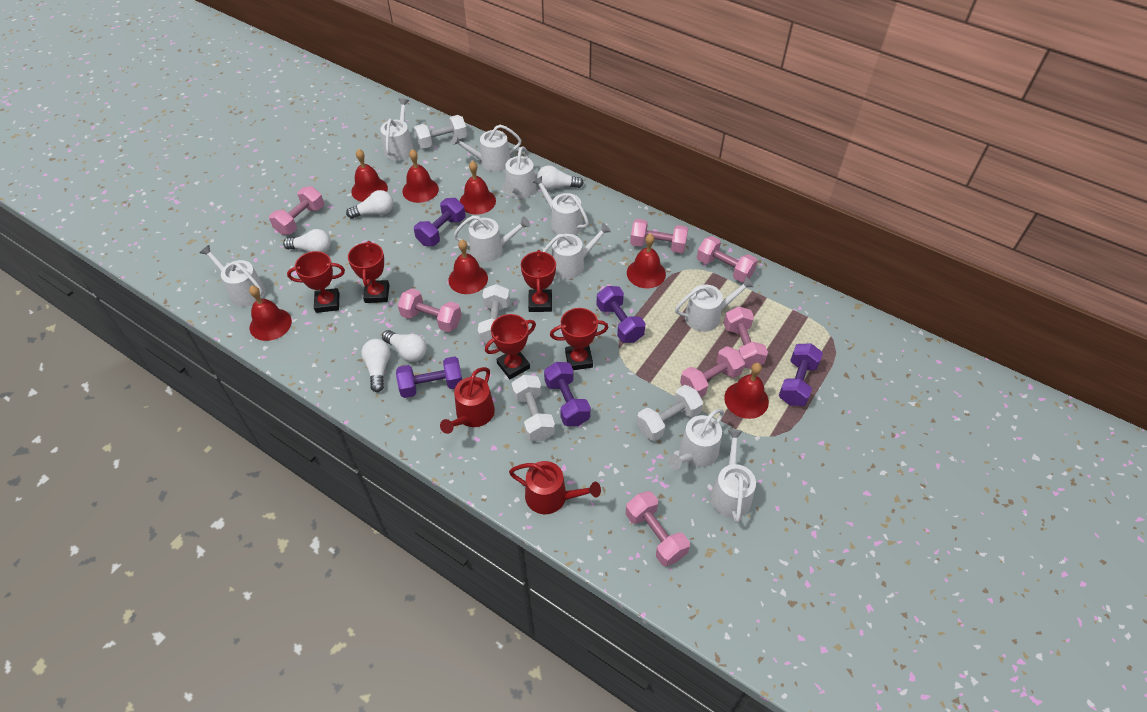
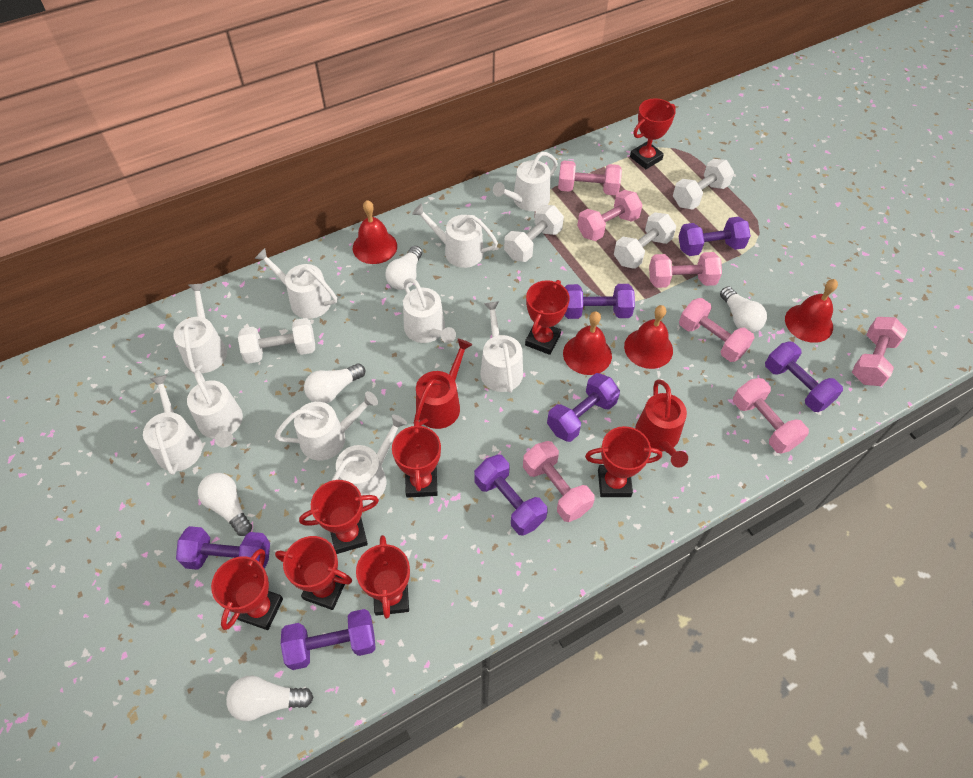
purple dumbbell: [396,356,462,398] [414,198,465,246] [544,362,591,426] [596,286,646,343] [779,343,823,406] = 5 -> [176,526,270,570] [281,609,376,670] [474,454,548,536] [547,373,620,442] [565,284,635,319] [678,217,751,256] [765,341,843,412] = 7
red bell: [249,286,292,341] [351,149,388,202] [402,149,439,203] [448,240,488,294] [460,161,496,215] [627,234,666,288] [724,363,769,419] = 7 -> [353,200,397,264] [563,311,612,375] [624,305,673,369] [785,279,838,343] = 4
red trophy: [287,251,345,313] [348,241,389,303] [485,314,536,379] [521,250,556,312] [550,308,609,370] = 5 -> [211,549,283,630] [275,536,352,610] [299,480,379,554] [356,535,410,619] [392,420,441,498] [525,280,570,355] [585,426,662,497] [630,98,676,169] = 8

